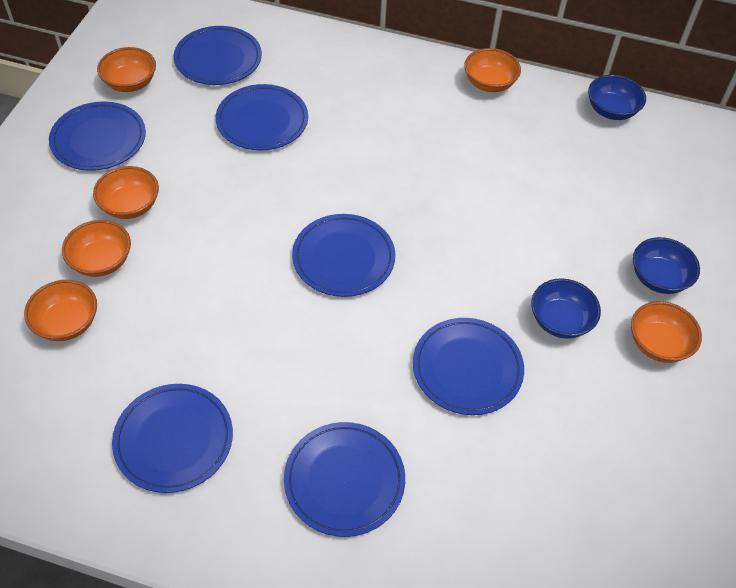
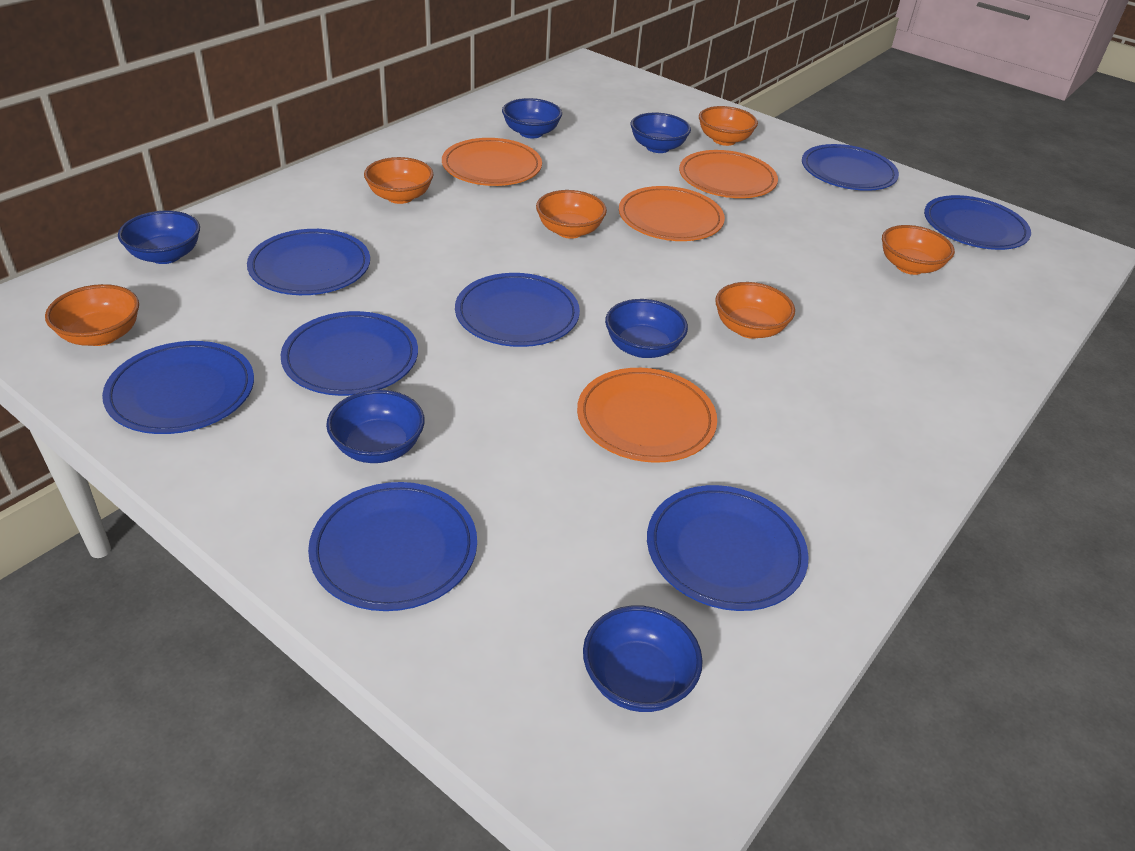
blue bowl: [531,278,601,339] [588,75,646,120] [633,237,700,294] = 3 -> [118,210,200,264] [326,390,425,463] [502,98,562,138] [583,605,703,712] [605,299,688,358] [631,113,691,153] = 6
blue plate: [49,102,146,171] [112,384,233,493] [174,26,262,85] [216,84,308,150] [284,422,405,537] [292,214,395,297] [413,318,524,415] = 7 -> [102,341,254,434] [247,229,370,295] [281,311,418,396] [308,482,477,611] [455,273,580,347] [647,485,809,611] [802,144,899,191] [924,195,1031,250] = 8
orange plate: none = 0 -> [442,138,542,186] [577,368,717,463] [619,186,725,241] [679,150,778,198] = 4

